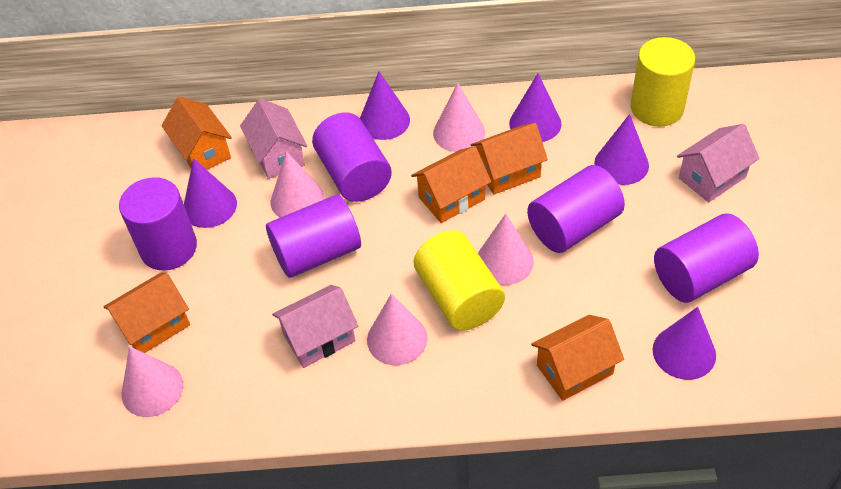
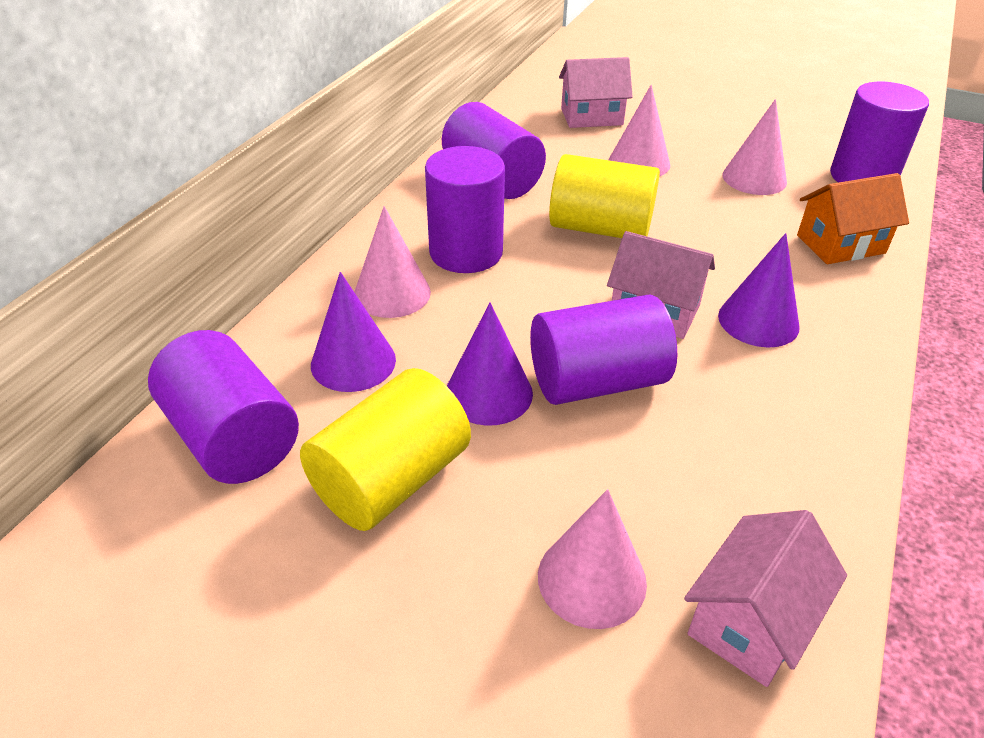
orange house: [104,273,190,353] [162,96,232,170] [411,146,491,223] [470,123,548,195] [531,315,624,401] = 5 -> [797,173,909,264] = 1
pink cone: [122,346,183,417] [271,151,325,218] [367,294,428,365] [433,83,485,152] [478,214,534,285] = 5 -> [355,206,431,318] [538,489,647,629] [609,85,670,177] [723,99,787,195] = 4
purple cone: [184,158,237,228] [360,71,410,140] [509,73,562,142] [594,114,649,185] [653,307,716,380] = 5 -> [311,272,396,392] [447,302,533,426] [718,233,800,348] = 3

